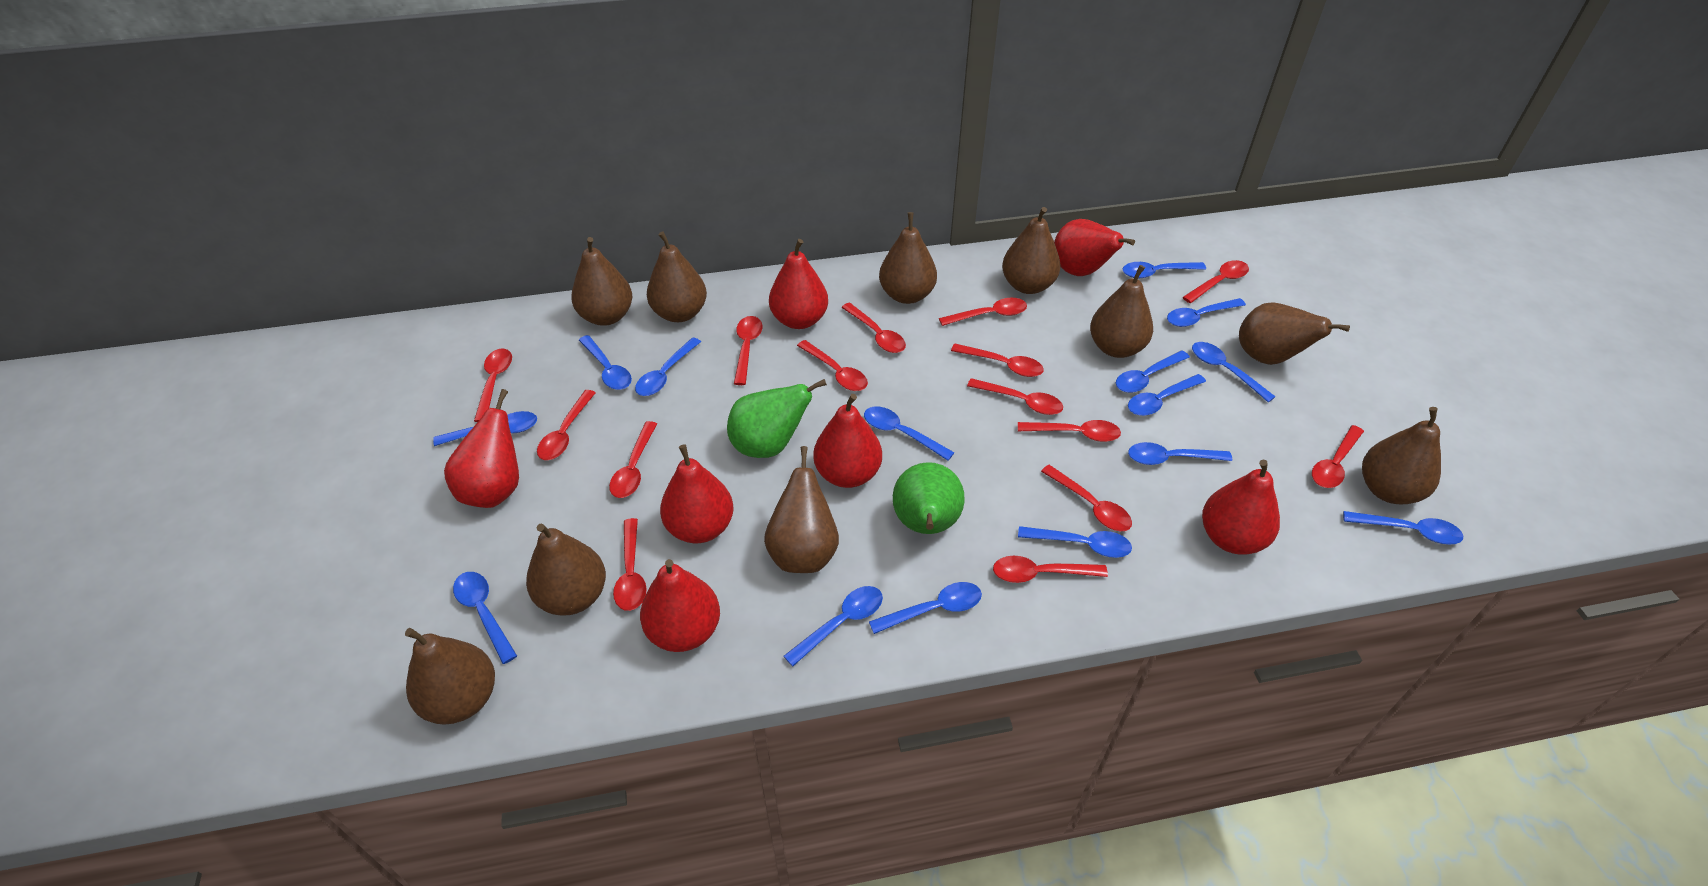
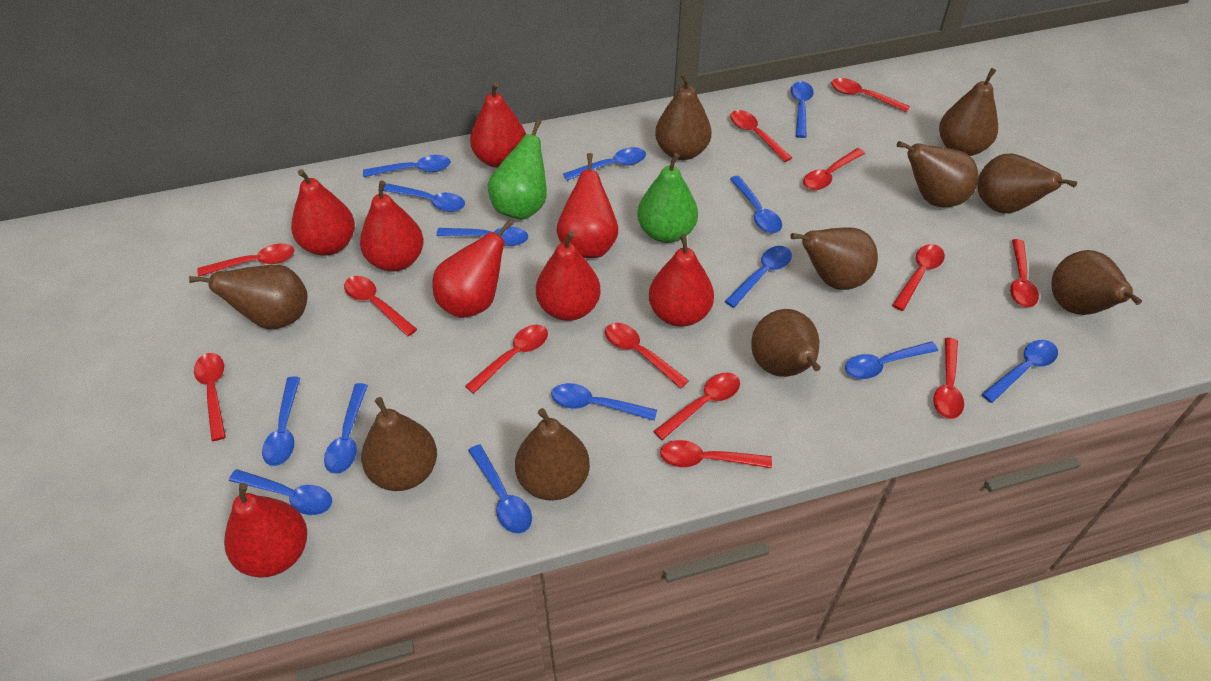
blue spoon: [433,411,537,446] [453,572,517,664] [579,335,632,390] [635,337,701,396] [784,586,883,666] [864,406,955,461] [869,582,982,634] [1018,526,1132,558] [1116,351,1190,393] [1123,262,1206,278] [1128,374,1206,416] [1128,442,1232,465] [1167,298,1246,327] [1192,342,1276,403] [1343,511,1463,545] = 15 -> [229,469,332,515] [262,376,300,466] [324,383,368,474] [363,155,451,177] [383,183,465,212] [436,226,528,246] [468,444,532,534] [551,383,657,421] [563,147,646,181] [725,246,792,308] [730,176,782,233] [791,81,814,138] [845,341,938,379] [981,340,1058,403] = 14
red pear: [444,389,519,508] [640,559,720,652] [660,444,734,543] [769,239,828,329] [813,394,882,488] [1054,219,1135,276] [1202,460,1280,555] = 7 -> [224,483,307,578] [291,169,355,256] [360,181,424,272] [432,220,513,318] [470,82,526,168] [536,231,600,321] [557,153,618,258] [649,234,714,327] = 8
red spoon: [474,348,512,422] [537,390,596,460] [609,421,657,498] [613,518,647,611] [734,316,762,385] [797,340,868,391] [841,303,906,353] [939,298,1027,326] [951,344,1044,377] [967,378,1063,415] [993,556,1108,583] [1018,420,1121,442] [1041,465,1132,531] [1183,260,1249,303] [1312,425,1364,488] = 15 -> [194,353,226,441] [197,243,294,277] [344,276,417,337] [465,325,548,394] [605,323,689,389] [653,373,740,440] [660,440,772,468] [730,110,792,162] [803,148,865,190] [831,78,910,112] [892,244,945,311] [933,338,964,419] [1010,239,1039,307] = 13

